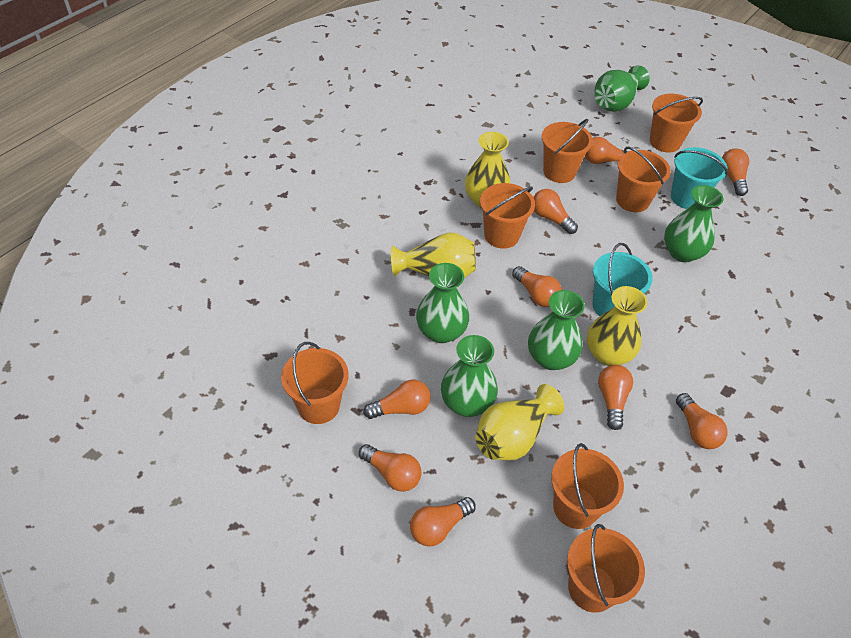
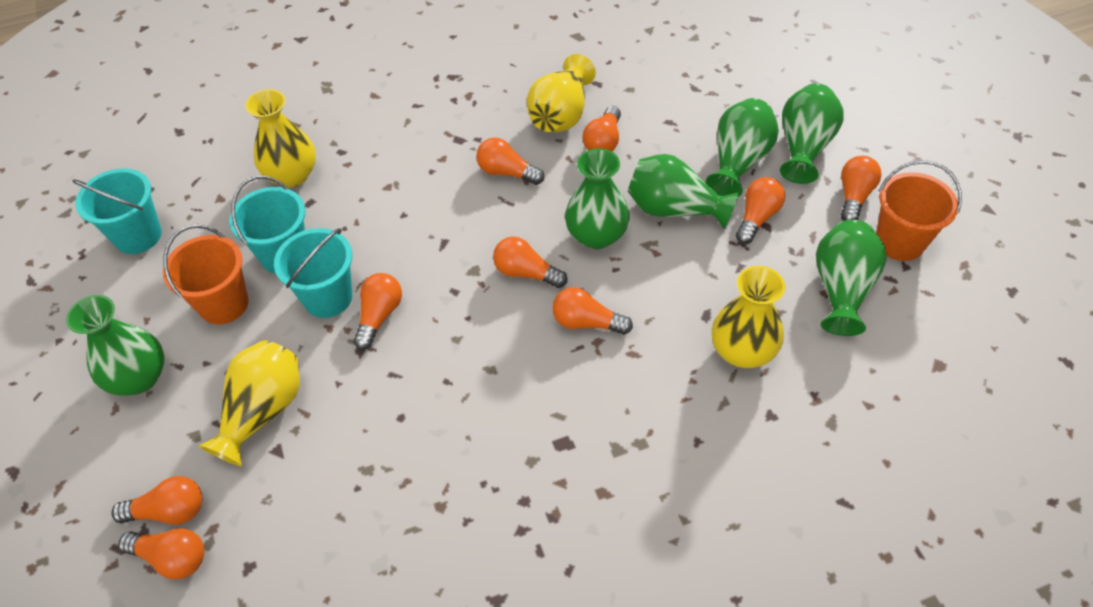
green vase: [416,263,469,343] [441,335,498,417] [528,290,585,370] [595,65,650,112] [664,185,723,262] = 5 -> [66,295,165,396] [565,148,629,249] [628,154,739,229] [706,98,779,197] [780,83,844,184] [816,220,887,336] = 6
orange bucket: [281,342,349,424] [480,183,535,249] [542,119,593,183] [551,443,624,529] [567,524,645,613] [616,147,671,212] [650,94,703,152] = 7 -> [163,225,249,324] [876,160,962,261] = 2
turquoise bucket: [592,243,653,316] [671,147,728,209] = 2 -> [72,168,162,254] [229,175,306,274] [274,228,352,318] = 3

